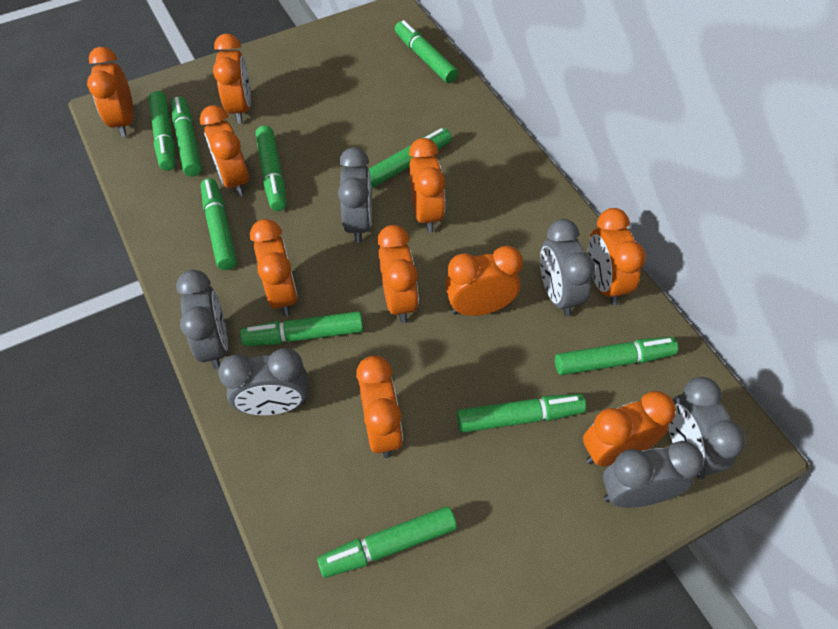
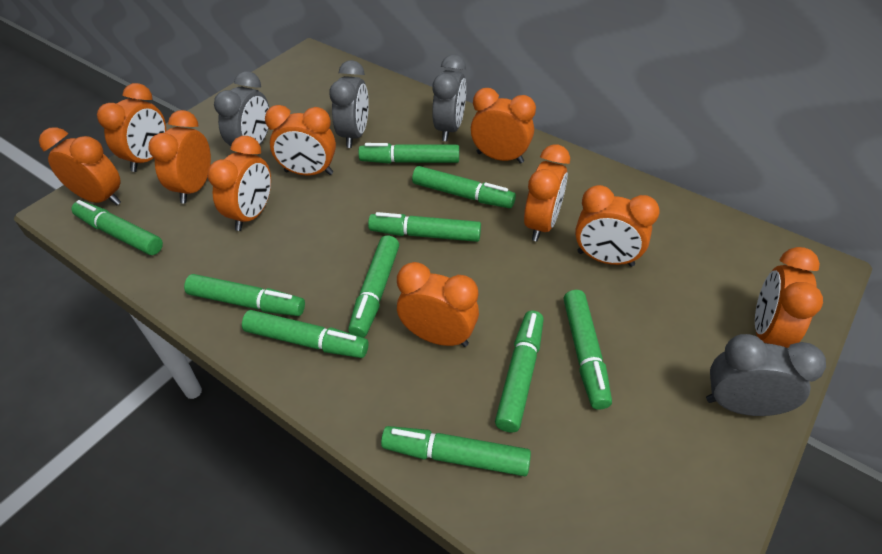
grey clock: [176,270,228,369] [218,348,308,415] [338,147,372,243] [540,219,595,316] [603,441,704,508] [668,377,746,479] = 6 -> [214,71,269,146] [329,60,369,148] [432,55,466,141] [706,334,826,416] = 4

